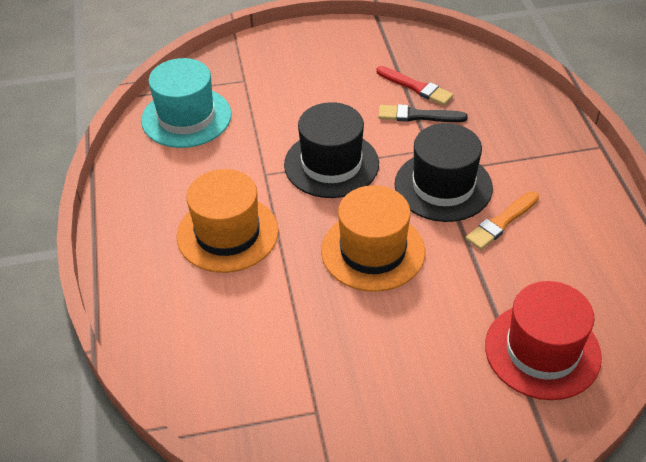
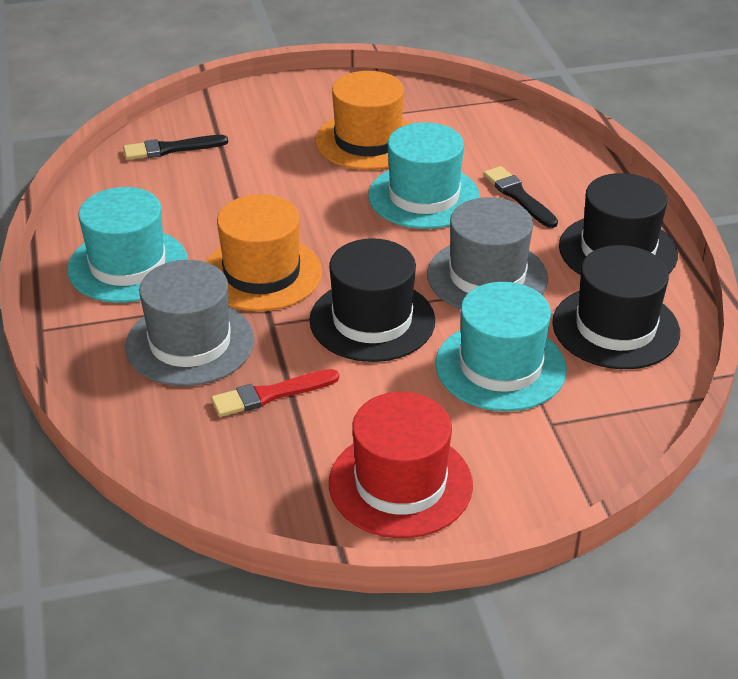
black brush: [378,104,468,122] = 1 -> [123,135,228,160] [483,166,558,228] = 2
black hat: [284,102,379,198] [394,123,493,222] = 2 -> [309,238,435,362] [552,245,680,369] [559,173,678,275] = 3
grey hat: none = 0 -> [125,260,255,386] [427,197,548,310] = 2
orange brush: [465,191,539,250] = 1 -> none = 0
turquoise hat: [141,58,232,148] = 1 -> [67,187,188,303] [368,122,480,229] [435,282,567,412] = 3

